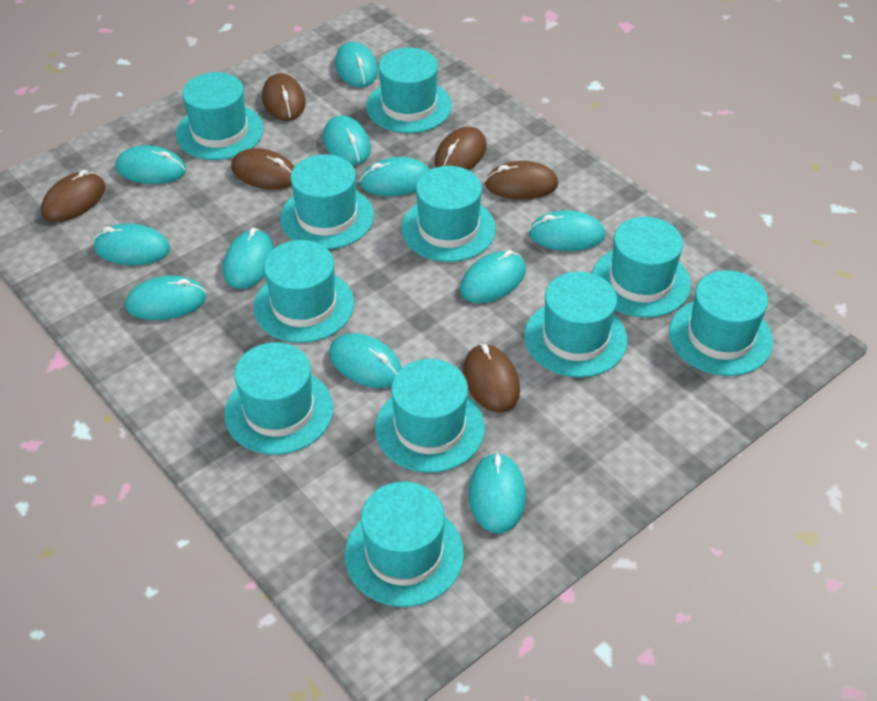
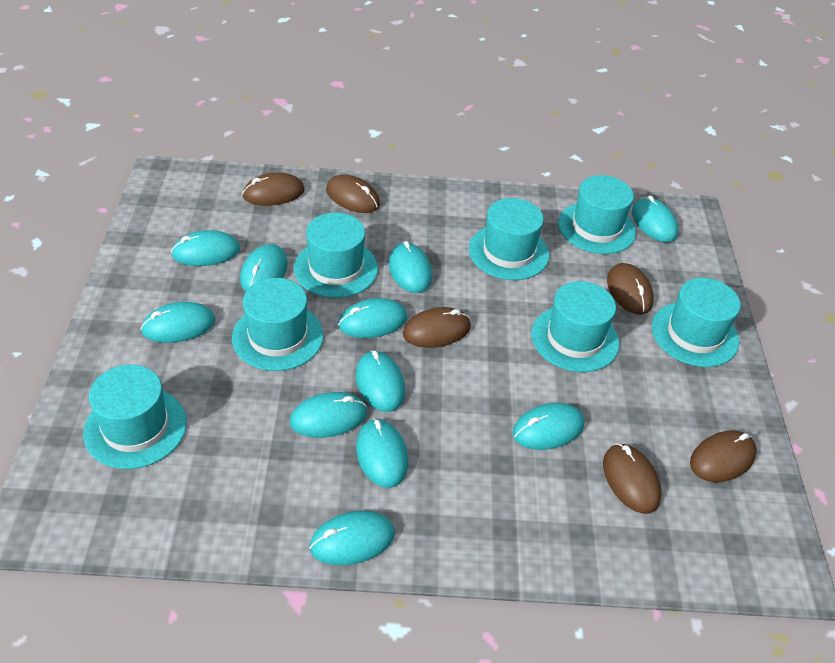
turquoise hat: [176,72,264,160] [224,342,333,455] [254,240,354,343] [280,154,374,249] [345,482,464,607] [366,48,452,133] [375,359,485,473] [401,166,496,262] [524,272,628,377] [592,217,691,318] [669,270,773,376] = 11 -> [83,364,187,469] [232,278,323,371] [294,213,378,298] [469,198,549,280] [531,281,619,372] [558,175,636,254] [652,278,741,367] = 7

